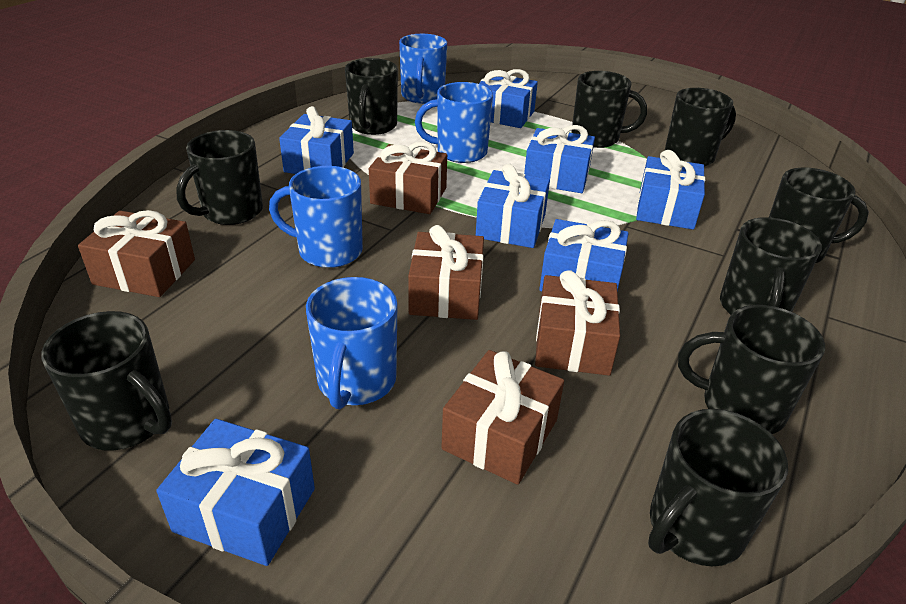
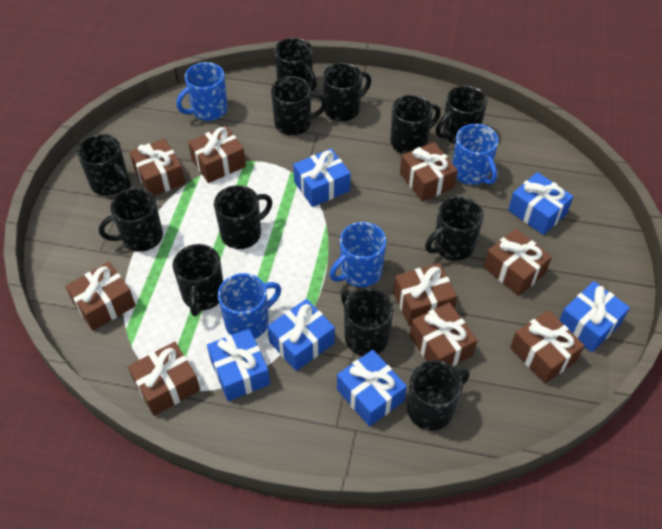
black mug: [41,311,172,451] [176,130,263,225] [345,58,398,135] [571,71,647,148] [648,409,788,566] [665,88,736,167] [678,305,825,434] [720,217,822,315] [769,167,869,263] = 9 -> [77,134,131,196] [99,188,163,252] [173,244,223,316] [214,185,272,249] [271,76,327,135] [274,38,317,91] [323,63,371,121] [341,288,394,356] [390,95,441,154] [407,360,470,431] [425,196,484,261] [436,86,487,144] = 12
blue gift: [156,419,315,566] [279,106,354,174] [476,164,550,248] [479,69,538,128] [524,125,595,193] [539,219,628,292] [636,150,705,230] = 7 -> [207,329,270,401] [267,299,335,371] [293,148,351,207] [337,350,407,427] [508,172,574,235] [559,281,630,352] = 6
brown gift: [78,210,195,297] [369,142,447,214] [408,225,484,320] [441,350,564,485] [535,270,620,376] = 5 -> [65,262,136,331] [128,342,200,416] [129,138,185,196] [188,126,246,183] [393,263,457,326] [400,142,458,202] [410,302,477,366] [484,229,552,296] [510,310,585,384] = 9

